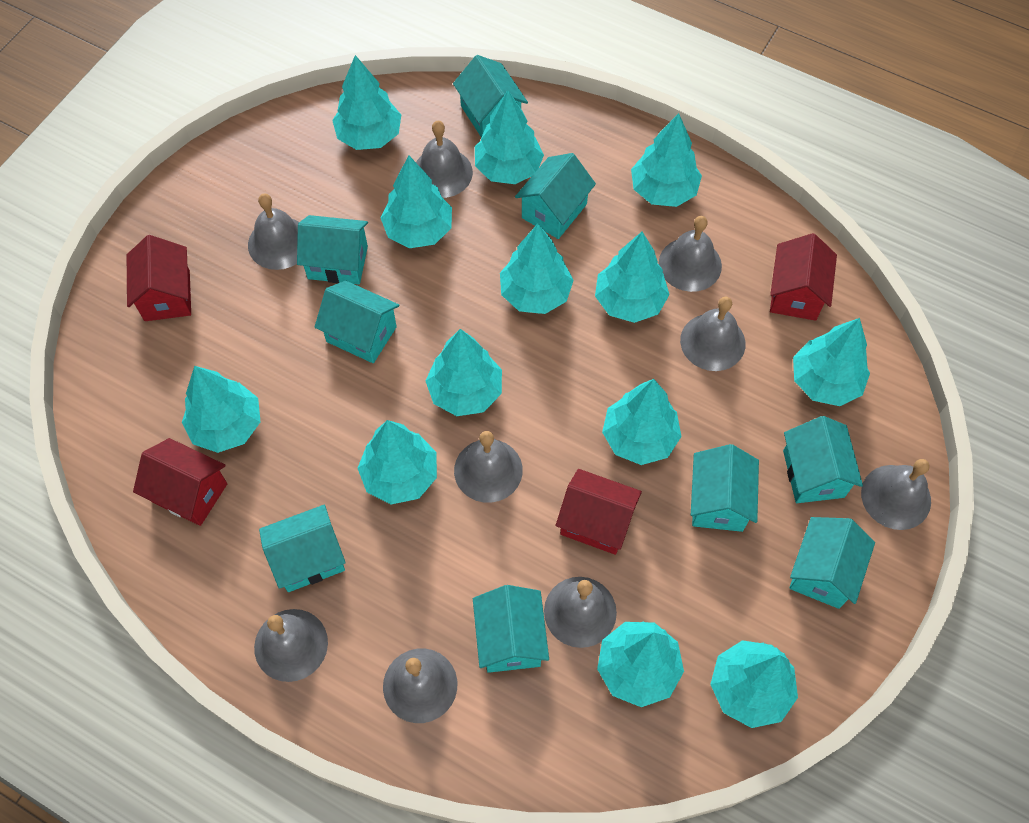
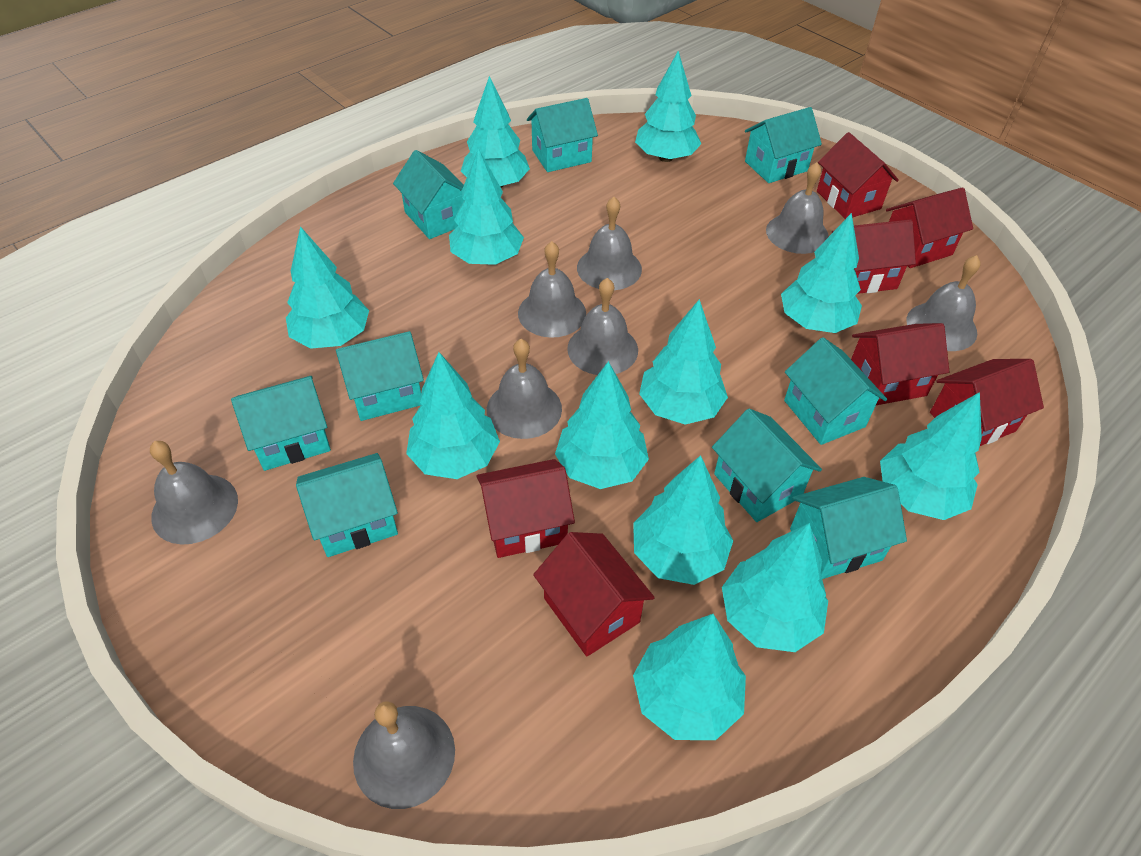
grey bell: [248,193,299,270] [254,609,328,682] [383,648,457,723] [416,121,473,198] [454,431,523,503] [544,577,617,648] [659,216,722,292] [680,296,745,371] [861,459,931,530] = 9 -> [150,441,238,545] [353,701,455,809] [487,339,562,439] [518,241,586,338] [567,278,638,375] [577,197,642,290] [766,162,829,254] [906,255,981,351] = 8
red house: [127,235,191,321] [133,438,227,526] [556,469,642,555] [770,233,837,321] = 4 -> [476,459,575,558] [533,532,655,657] [817,132,899,219] [832,219,916,294] [851,323,949,405] [886,187,973,268] [930,359,1044,446] = 7
turquoise tree: [182,366,261,453] [332,55,401,150] [358,420,437,504] [381,156,452,248] [426,329,502,416] [475,90,544,184] [500,223,574,314] [595,232,670,323] [597,622,684,707] [602,379,682,465] [631,113,702,207] [710,640,798,728] [793,318,870,406] = 13 -> [286,226,369,348] [406,352,500,479] [449,148,524,265] [461,76,530,188] [555,361,649,489] [633,455,733,585] [633,614,746,740] [635,51,701,162] [639,299,728,425] [722,523,828,652] [781,213,862,333] [880,392,982,520] = 12

